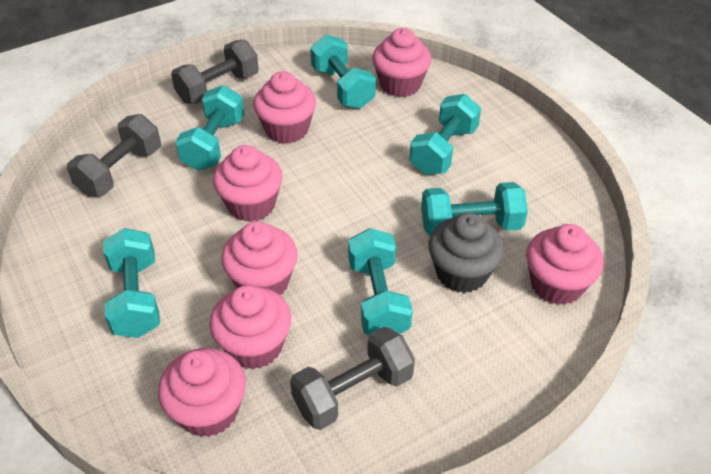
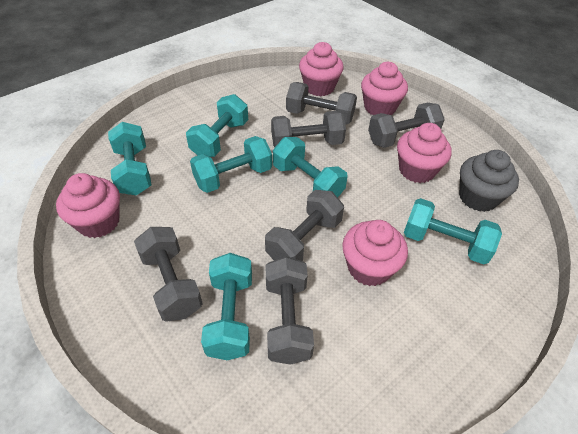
grey dumbbell: [67,114,161,197] [171,39,259,104] [290,327,415,430] = 3 -> [134,227,203,322] [265,190,344,261] [265,256,314,365] [271,111,346,147] [286,82,357,125] [368,103,445,148] = 6
pink cupcake: [158,348,246,437] [209,285,291,369] [213,145,283,222] [221,221,298,295] [253,71,316,144] [372,28,431,97] [526,224,604,305] = 7 -> [56,173,120,238] [299,42,344,96] [342,220,408,286] [361,62,408,115] [397,123,452,183] = 5

